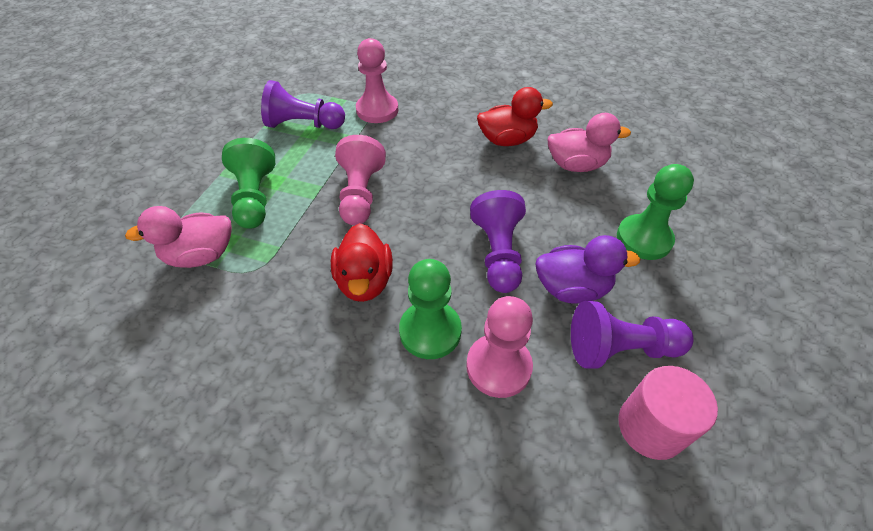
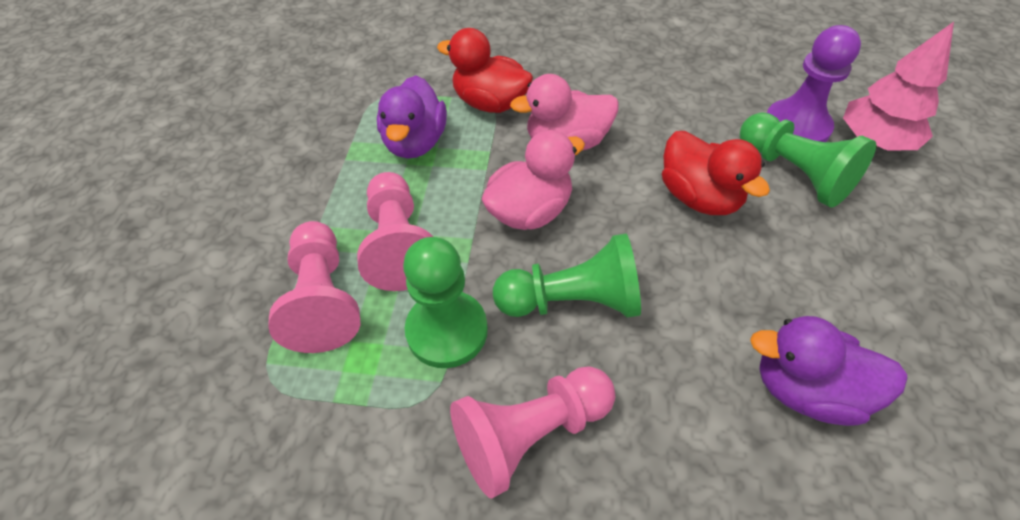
pink cylinder: [618,366,718,460] = 1 -> none = 0
pink tree: none = 0 -> [843,22,954,151] = 1
purple duck: [535,235,640,304] = 1 -> [377,75,447,159] [750,316,908,426] = 2
purple pawn: [261,80,345,129] [470,190,526,293] [571,301,694,369] = 3 -> [767,25,861,142] = 1

